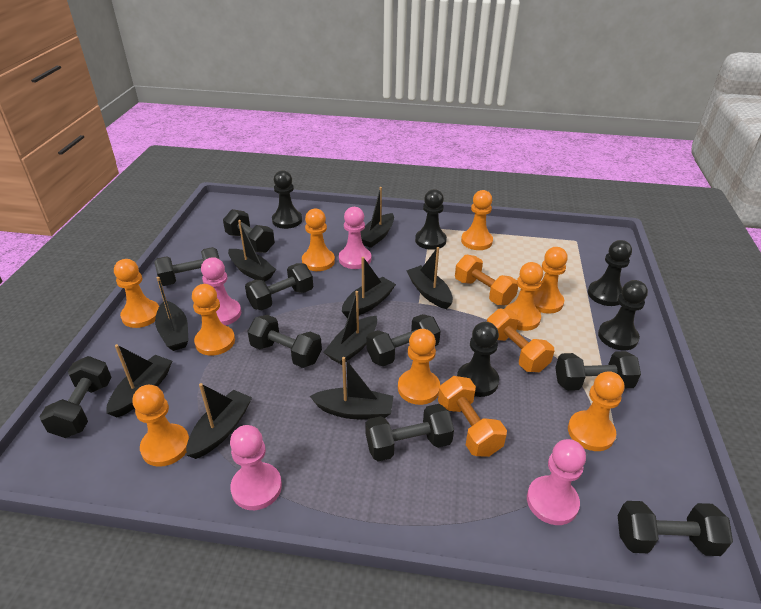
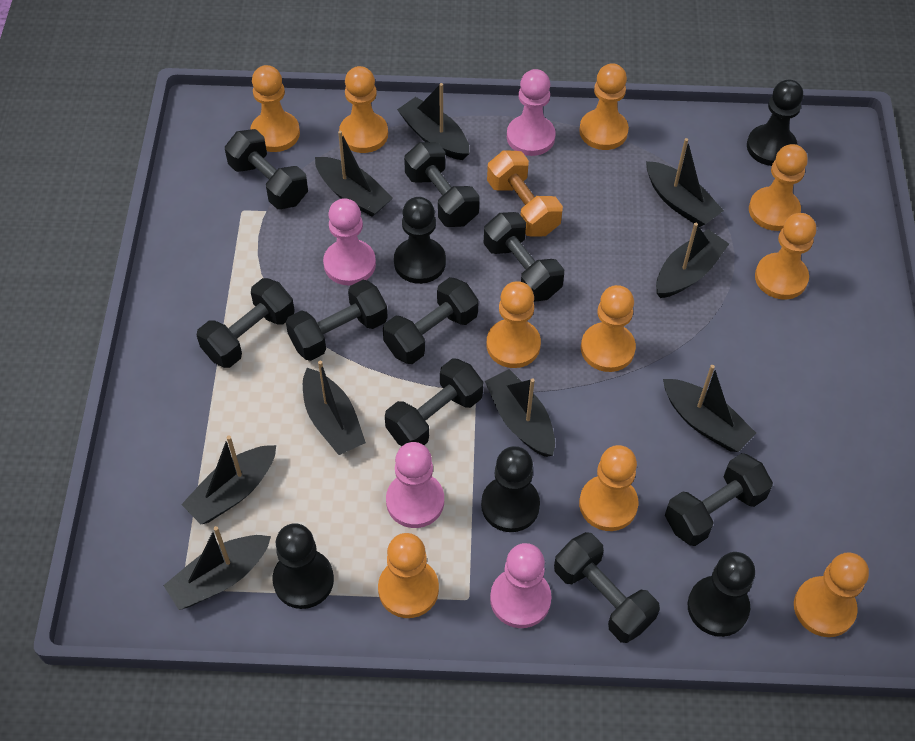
orange dumbbell: [438,376,507,457] [455,255,518,305] [487,309,554,372] = 3 -> [487,150,563,237] = 1
orange pawn: [114,259,159,328] [133,385,189,467] [192,284,235,356] [302,209,335,271] [398,329,440,405] [461,190,493,250] [505,262,543,331] [534,247,568,314] [568,371,624,451] = 9 -> [250,65,300,152] [339,66,388,153] [378,533,439,618] [486,281,541,368] [579,63,629,150] [579,445,638,531] [581,285,636,372] [749,144,808,231] [755,213,816,300] [794,552,869,637] = 10

